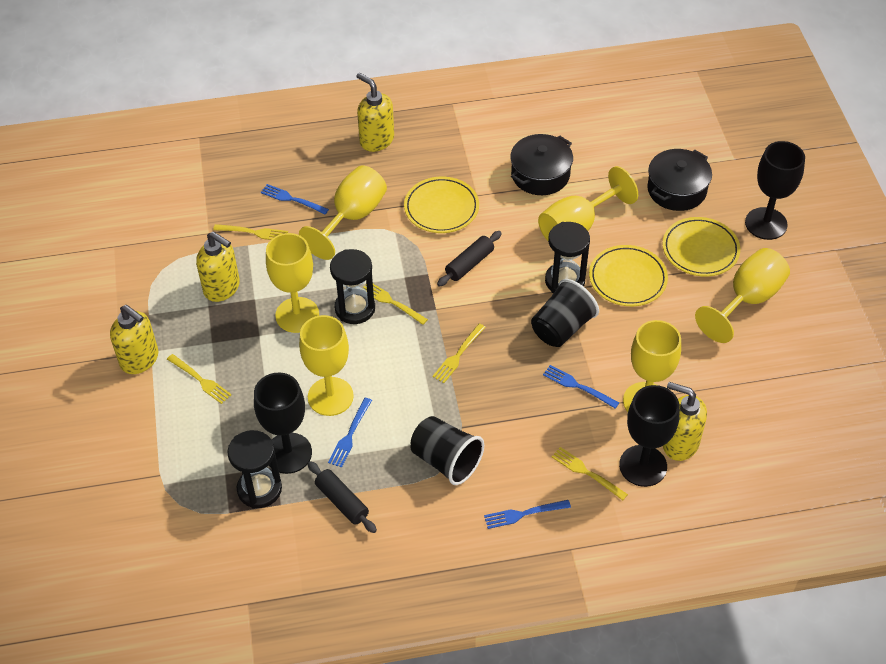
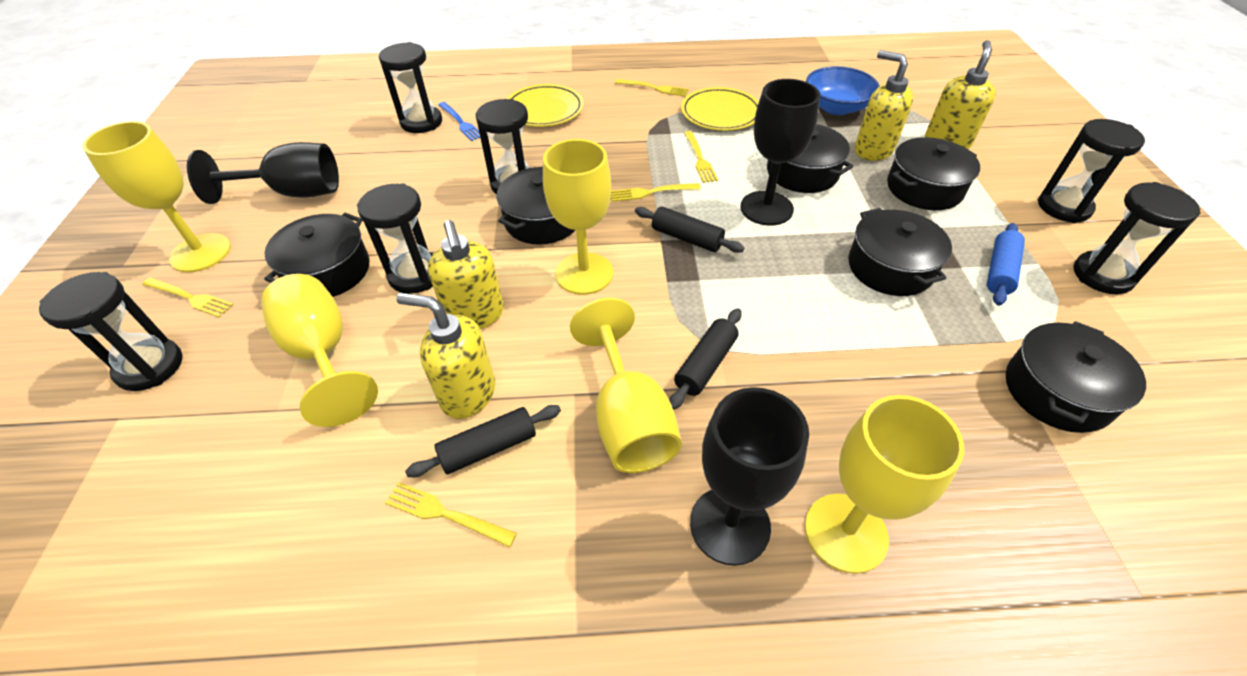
black cup: [411,416,484,485] [531,279,599,347] = 2 -> none = 0
black hourglass: [227,430,282,509] [330,249,375,324] [545,222,590,293] = 3 -> [39,272,183,391] [357,183,433,294] [378,42,442,133] [475,99,530,194] [1038,119,1145,223] [1073,182,1201,294] = 6
black pot: [510,134,573,195] [647,149,712,211] = 2 -> [264,213,369,297] [497,167,575,245] [767,124,854,193] [848,208,952,296] [887,137,980,210] [1006,321,1146,433] = 6
black rolling pin: [308,461,377,533] [437,231,502,287] = 2 -> [405,405,561,477] [635,206,745,253] [669,308,742,410] = 3
blue bowl: none = 0 -> [806,66,880,115] = 1
blue fork: [261,184,329,214] [328,398,372,468] [484,500,571,529] [543,365,619,409] = 4 -> [438,102,480,141] = 1
blue rolling pin: none = 0 -> [987,223,1025,306] = 1
yellow goblet: [266,233,319,333] [299,165,387,260] [299,315,354,416] [538,166,638,241] [623,320,681,412] [695,248,790,343] = 6 -> [83,121,231,272] [261,274,378,427] [543,139,613,295] [570,298,682,473] [805,395,964,574] = 5
yellow plate: [404,177,479,233] [589,245,668,306] [663,217,740,276] = 3 -> [507,84,584,127] [681,87,759,131] = 2

